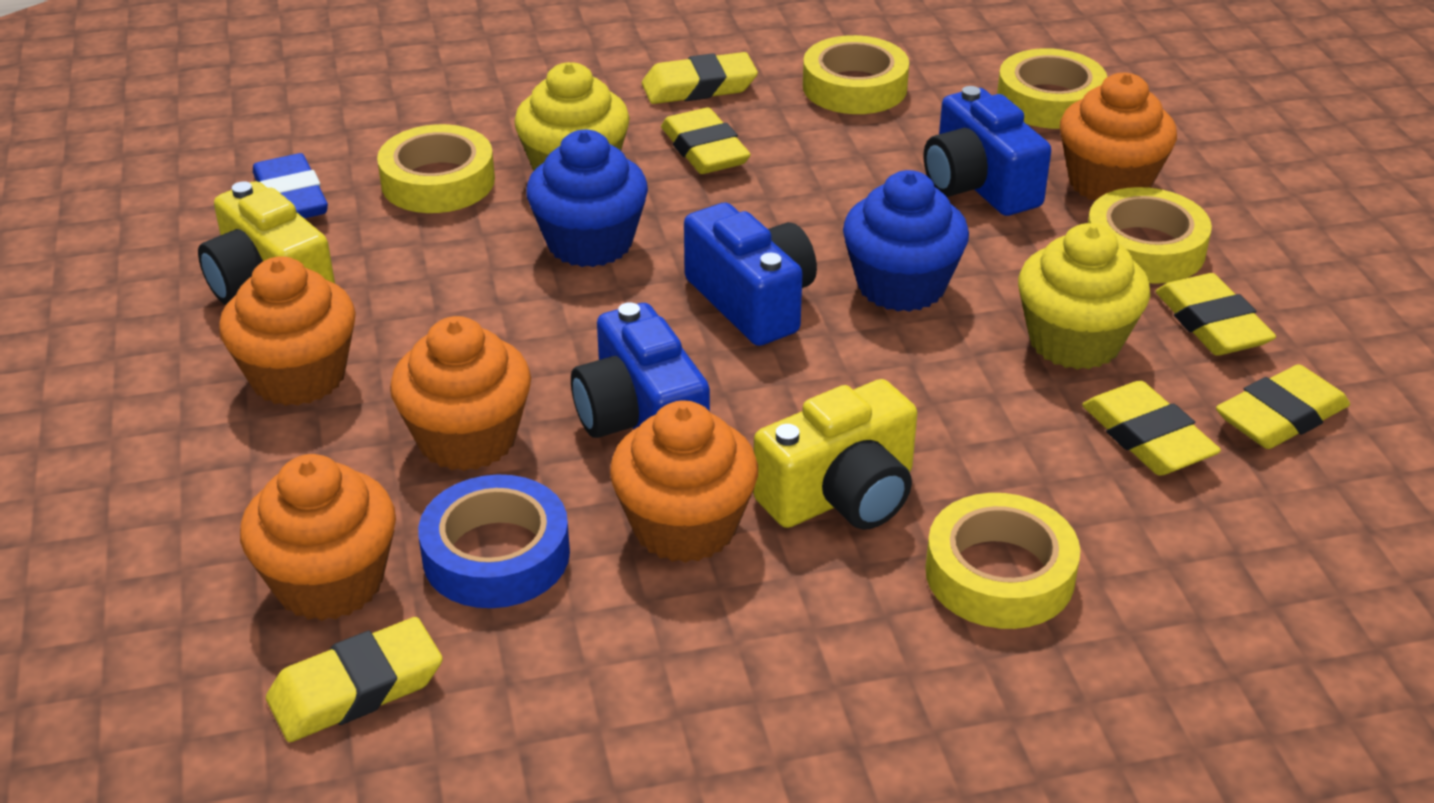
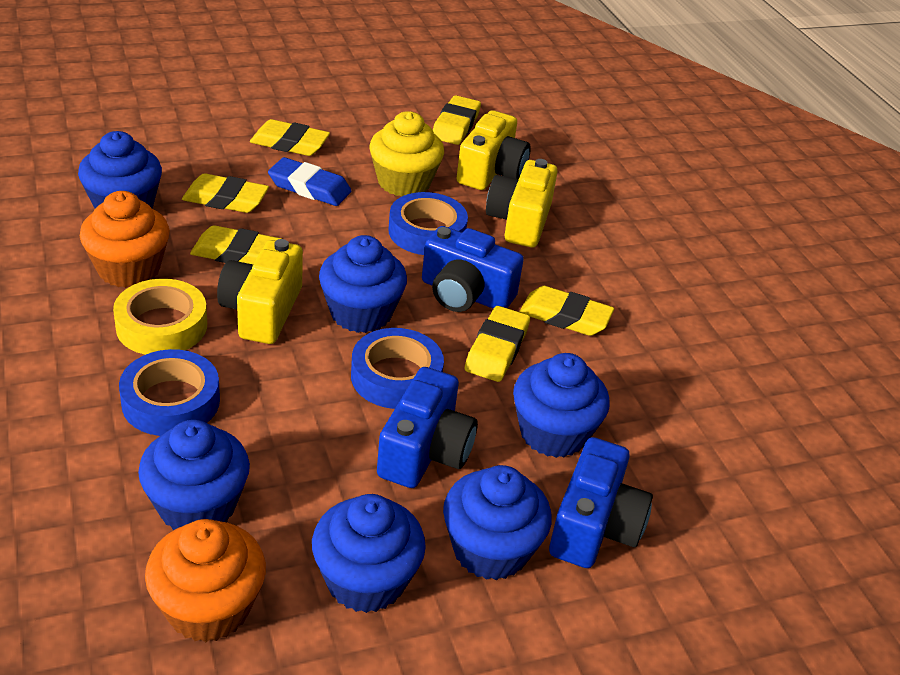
blue cupcake: [526,130,648,267] [843,170,969,312] = 2 -> [78,131,162,208] [138,420,250,530] [312,494,426,613] [319,235,407,333] [443,465,552,580] [513,353,610,458] = 6
blue tape: [418,474,570,608] = 1 -> [119,349,220,436] [351,328,444,409] [388,192,468,255] = 3
orange cupcake: [219,256,356,406] [240,454,396,621] [390,316,531,471] [610,400,758,563] [1060,73,1177,201] = 5 -> [80,191,170,288] [145,519,266,642] = 2
yellow camera: [198,181,335,305] [753,379,917,530] = 2 -> [217,239,303,344] [457,110,531,190] [486,159,558,247] = 3
yellow cupcake: [514,62,630,171] [1018,223,1151,370] = 2 -> [370,111,444,197] = 1
yellow tape: [377,124,495,213] [803,35,909,114] [925,493,1080,629] [997,48,1107,129] [1088,187,1212,284] = 5 -> [113,279,207,355] = 1

